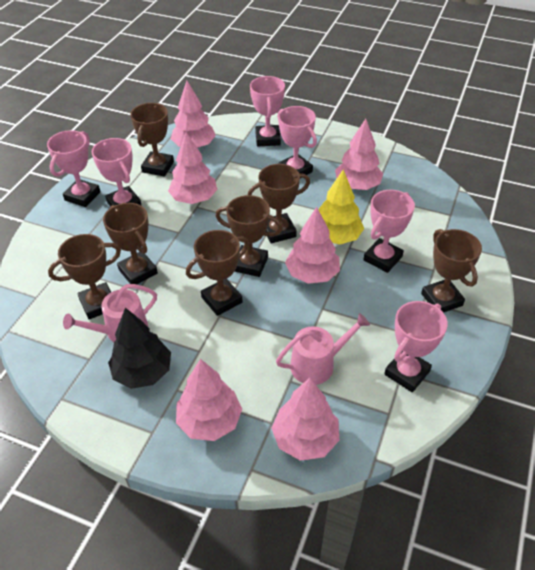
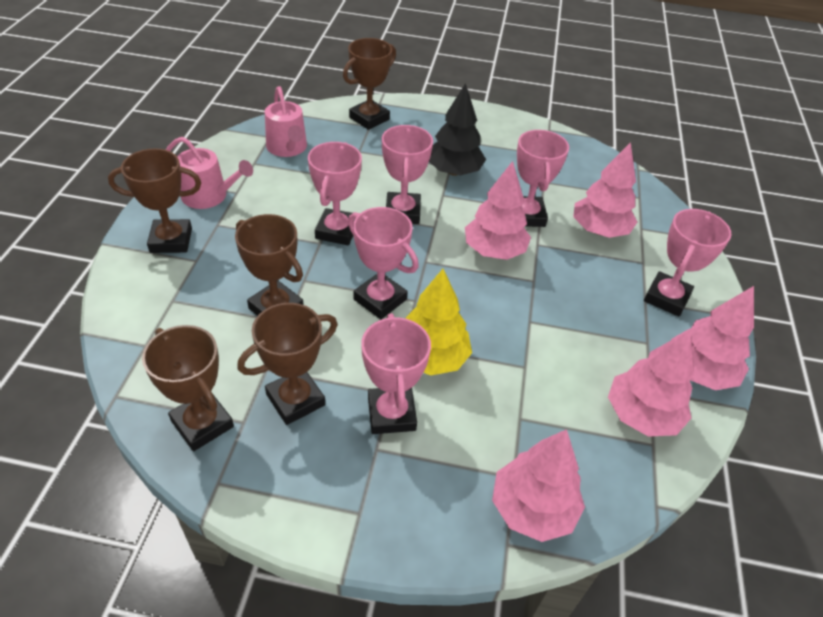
brown trophy: [48,234,121,320] [103,203,158,285] [130,103,174,177] [186,230,249,316] [216,195,282,277] [248,164,310,243] [421,229,482,313] = 7 -> [108,148,201,253] [142,325,234,451] [235,214,304,316] [237,303,337,425] [343,38,396,130] = 5
pink tree: [168,132,218,204] [171,81,216,148] [176,359,242,441] [272,378,339,461] [285,207,340,284] [335,119,383,190] = 6 -> [465,161,531,260] [492,429,585,542] [573,142,637,238] [608,330,693,437] [671,286,754,390] = 5

